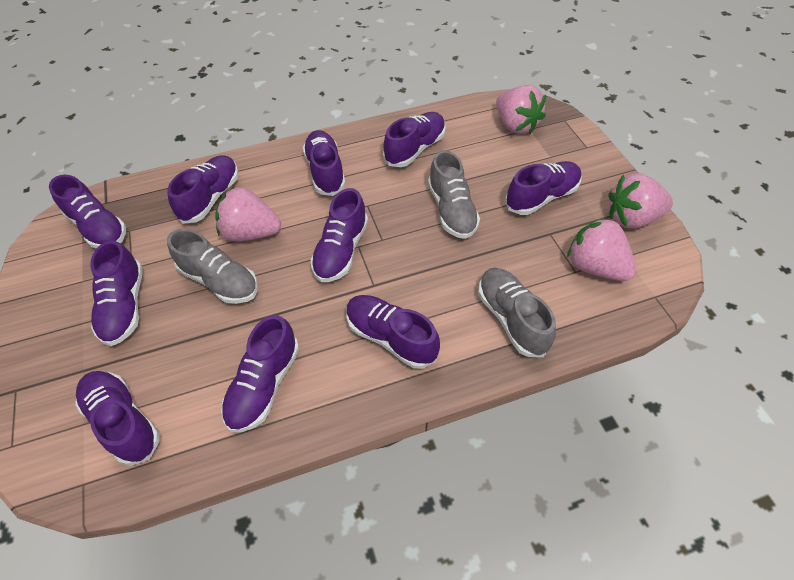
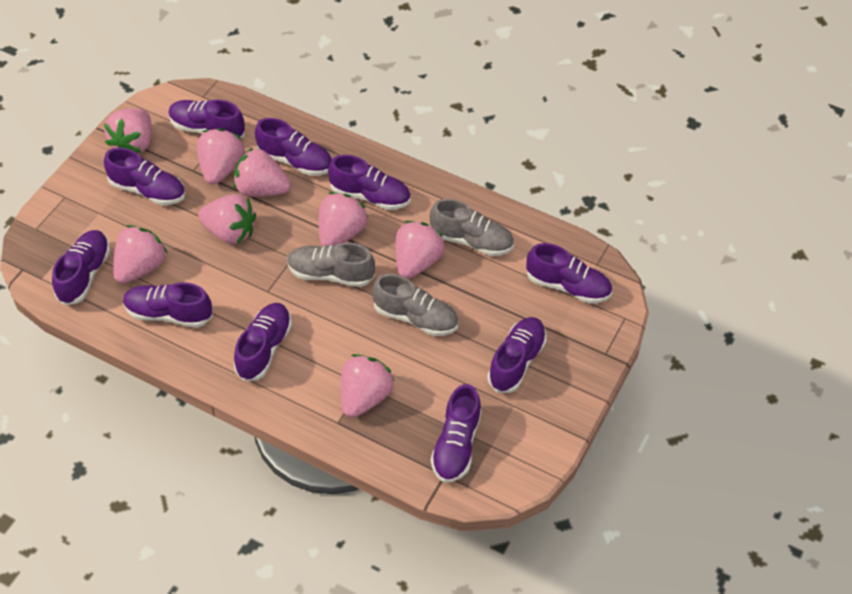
pink strawberry: [215,187,281,241] [496,85,546,134] [567,217,636,281] [608,173,673,229] = 4 -> [104,108,152,154] [113,225,167,284] [197,128,245,184] [198,194,256,244] [234,148,291,197] [319,192,368,246] [341,354,394,418] [395,221,445,279] = 8

